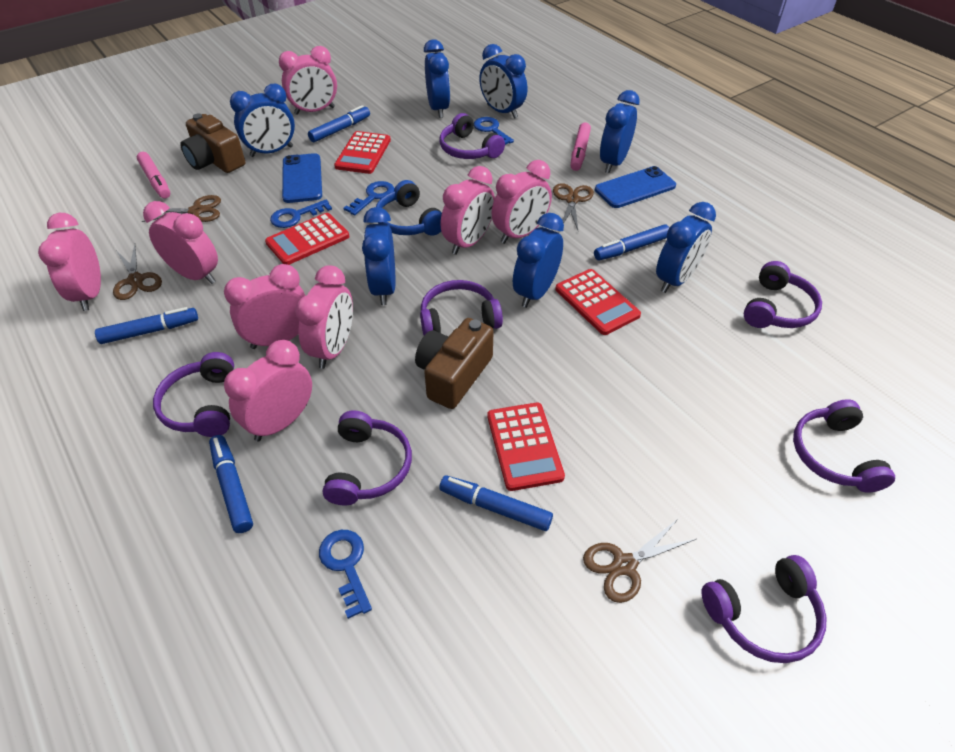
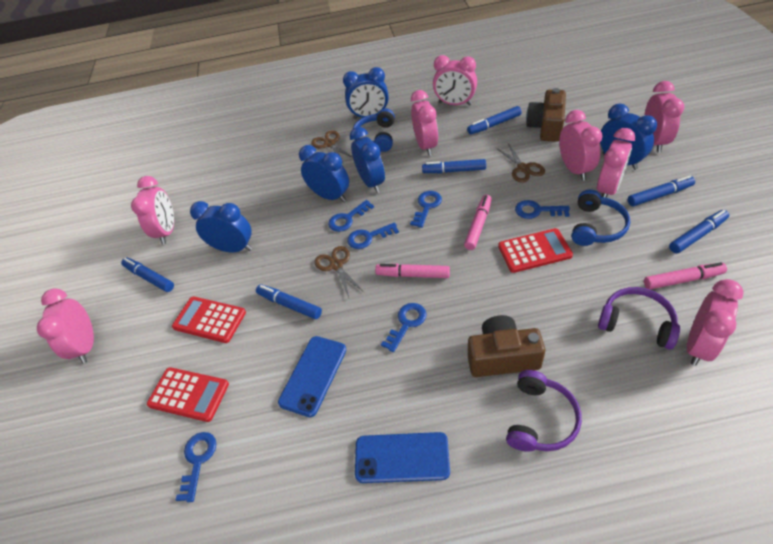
blue clock: [230,84,295,157] [362,207,395,305] [424,39,450,118] [479,44,528,119] [513,213,564,308] [600,90,640,173] [656,202,716,293] = 7 -> [190,201,252,252] [299,145,349,202] [343,67,389,119] [350,127,385,193] [600,103,657,170] = 5
blue headphones: [376,180,442,236] = 1 -> [353,108,395,152] [572,190,630,246] = 2
blue key: [270,199,332,228] [319,530,372,619] [343,181,394,215] [474,117,514,145] = 4 -> [176,432,216,502] [328,200,374,232] [347,223,399,249] [381,303,427,352] [410,191,442,228] [515,200,570,219] = 6
blue marker: [95,307,198,344] [209,435,253,533] [308,105,370,142] [439,476,553,531] [594,225,670,260] = 5 -> [121,258,174,292] [256,284,322,319] [422,159,486,173] [467,106,522,135] [628,176,695,207] [669,210,729,253] = 6
brown scissors: [113,244,162,300] [142,195,221,222] [553,183,594,230] [583,519,696,603] = 4 -> [311,131,353,164] [314,246,364,298] [496,143,545,183] = 3
pink marker: [137,152,171,199] [571,122,591,171] = 2 -> [375,264,450,278] [464,195,492,250] [644,262,727,290] = 3
purple headphones: [153,352,234,437] [323,411,412,505] [420,280,503,335] [440,113,505,159] [701,555,827,663] [744,261,822,328] [793,399,895,493] = 7 -> [506,370,582,451] [598,287,680,350] = 2
red calculator: [265,213,349,265] [334,131,391,174] [488,403,565,491] [555,269,641,335] = 4 -> [147,367,229,422] [172,296,246,343] [498,228,573,273] = 3

